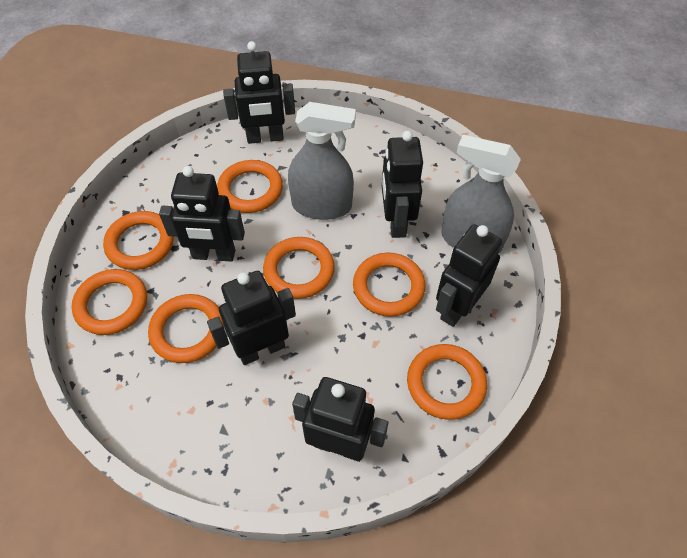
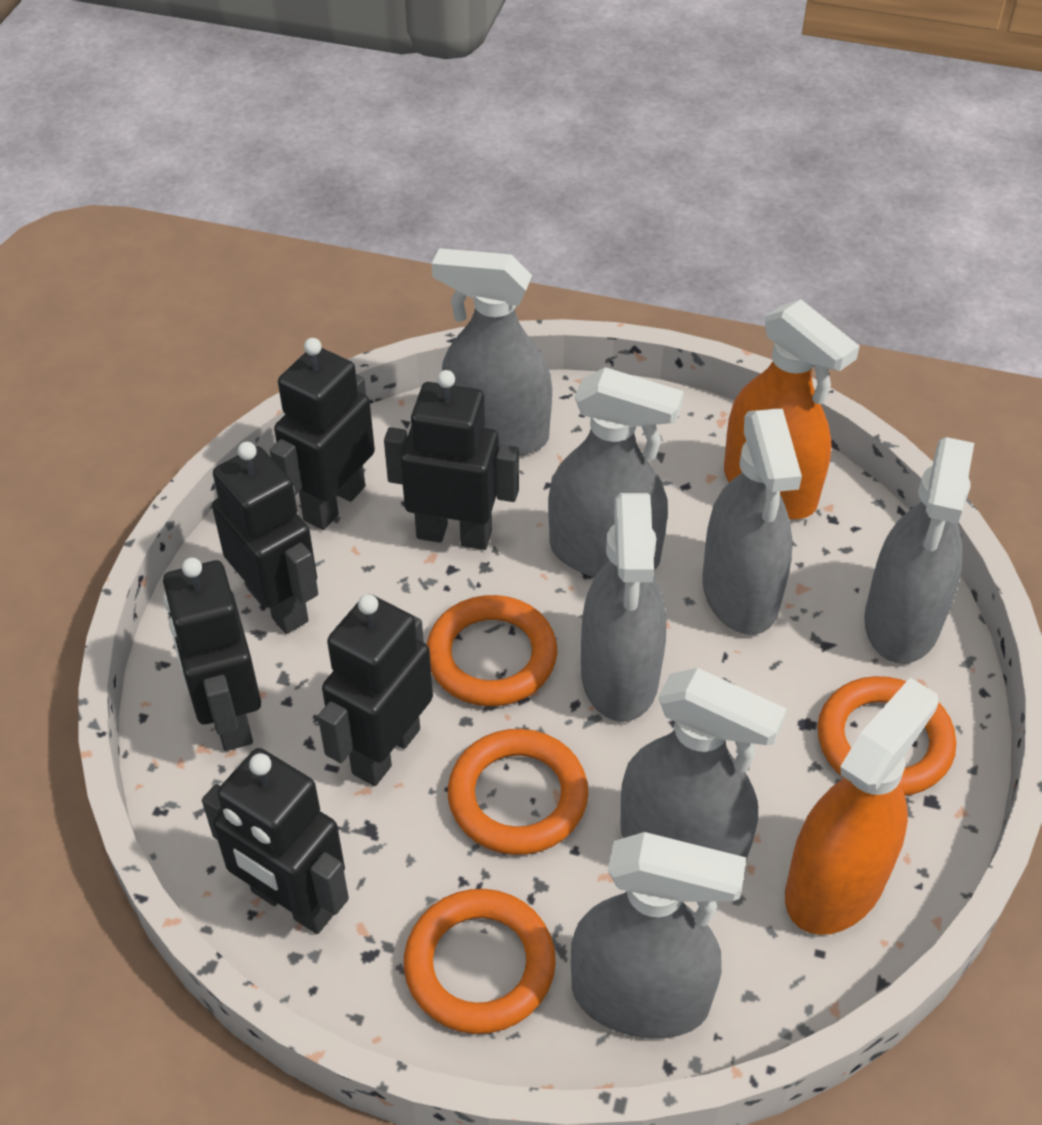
grey spray bottle: [288,102,356,220] [441,135,521,254] = 2 -> [432,248,552,456] [548,367,684,577] [571,832,746,1039] [581,493,666,722] [620,668,787,861] [702,409,802,635] [864,437,974,664] = 7
orange ring: [71,269,147,335] [103,211,174,270] [148,294,224,363] [217,160,283,213] [263,237,335,299] [353,253,426,317] [407,344,487,420] = 7 -> [404,889,556,1034] [427,595,558,706] [448,729,588,855] [818,676,956,796] = 4
orange spray bottle: none = 0 -> [724,299,860,519] [785,677,938,935] = 2

